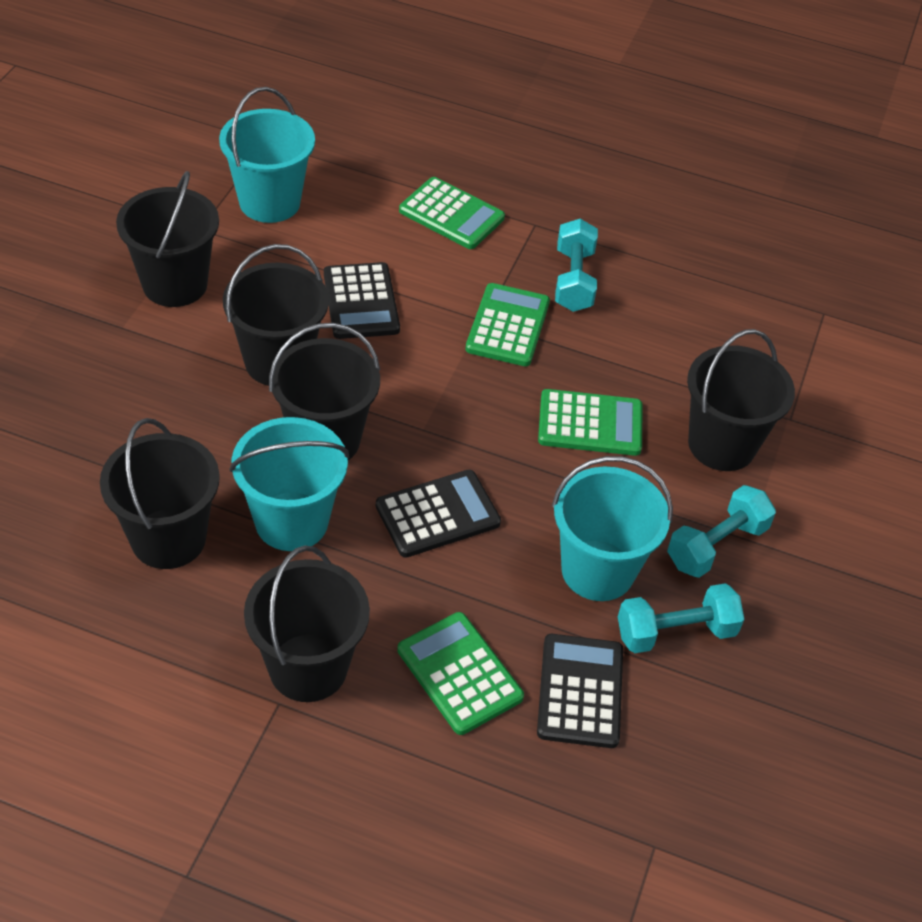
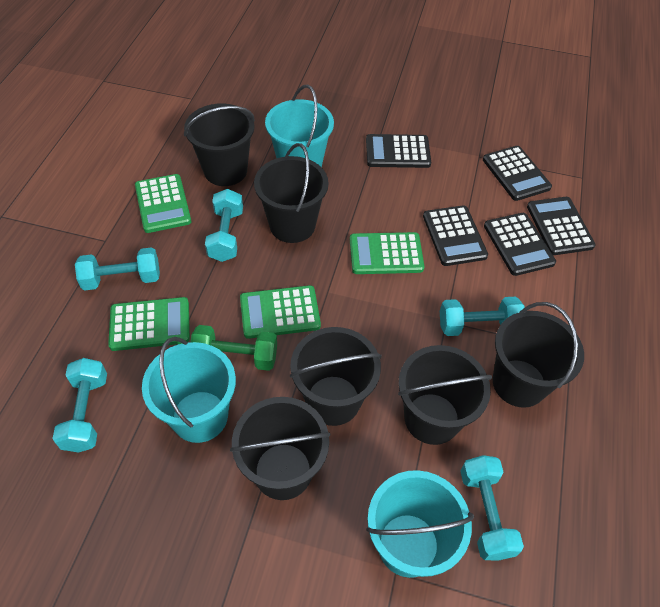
black calculator: [324,262,400,339] [376,470,501,558] [537,634,623,748] = 3 -> [366,134,431,168] [423,205,488,266] [483,146,552,201] [484,213,556,276] [527,197,596,255] = 5
green dumbbell: none = 0 -> [191,325,277,371] = 1
turquoise dumbbell: [555,219,598,312] [618,583,744,653] [667,485,776,578] = 3 -> [52,358,107,453] [75,247,160,291] [205,189,243,262] [440,297,525,336] [460,455,524,561] = 5

